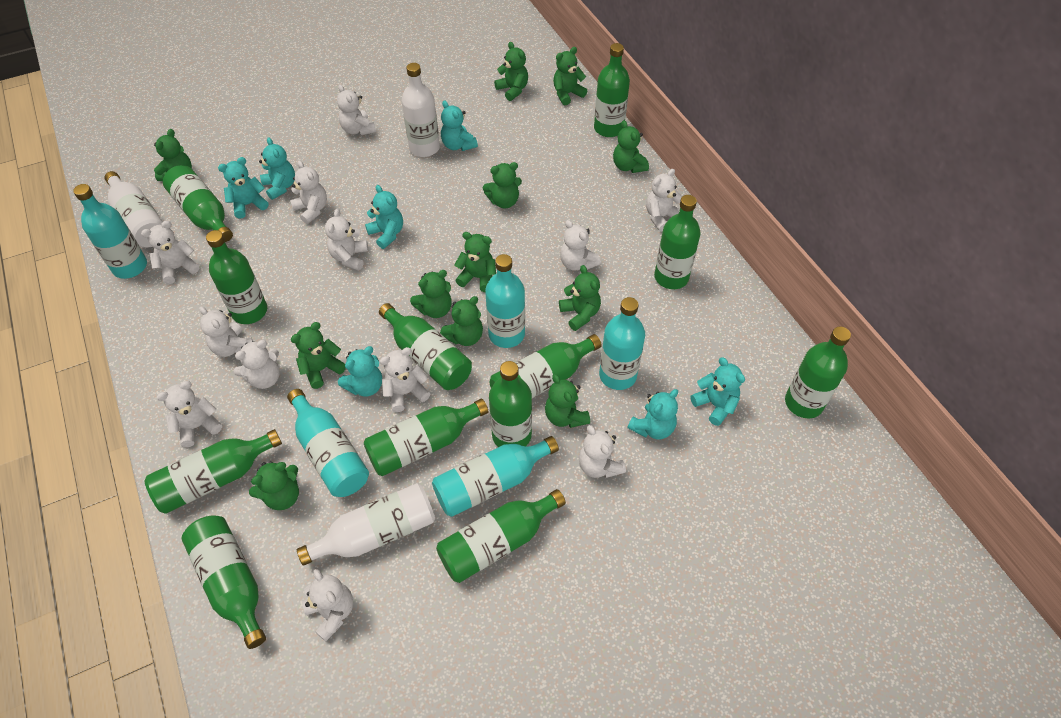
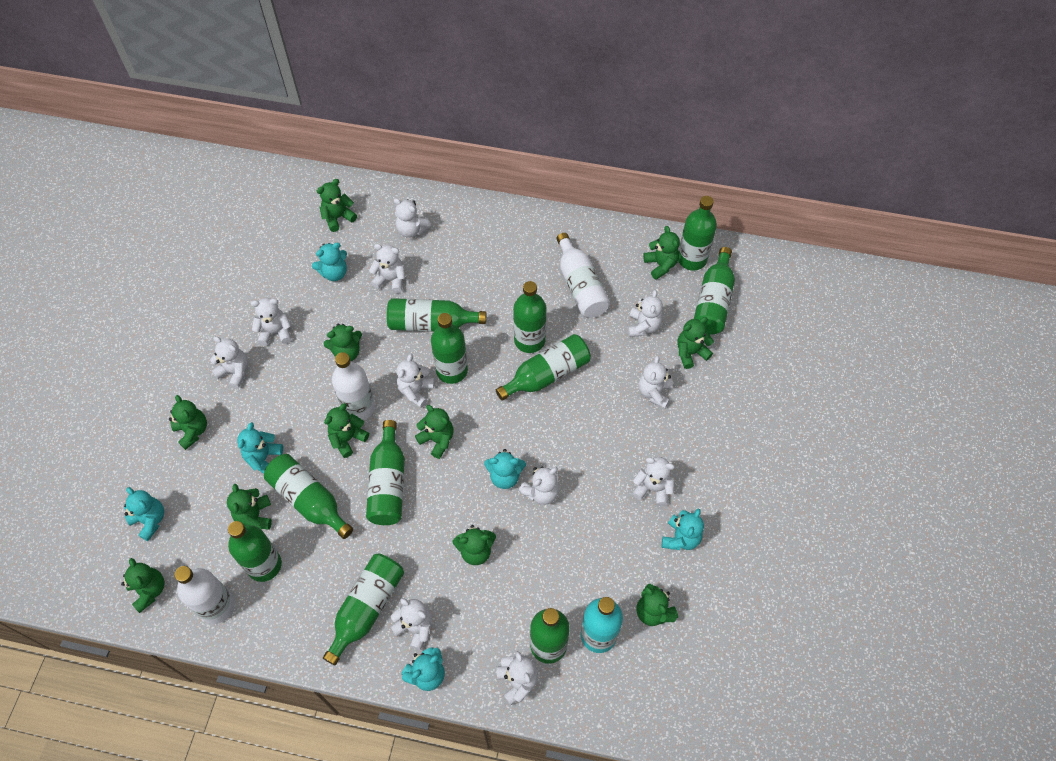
green bottle: [145,429,282,514] [163,165,233,242] [181,515,266,649] [206,230,267,324] [364,399,488,476] [379,303,472,390] [436,489,566,583] [489,361,532,447] [490,334,602,398] [594,43,630,137] [654,195,701,289] [785,326,851,418] = 12 -> [228,521,282,582] [264,454,353,539] [323,553,404,666] [366,420,405,525] [387,298,486,332] [431,313,468,384] [496,334,591,401] [513,281,547,353] [530,608,570,664] [678,196,717,271] [694,247,735,334] = 11
green teddy bear: [154,129,192,181] [249,461,299,510] [291,322,346,389] [410,270,452,318] [440,296,483,346] [454,232,496,292] [483,162,522,209] [494,42,528,101] [545,374,590,428] [553,47,587,105] [559,265,601,331] [613,120,649,173] = 12 -> [121,558,165,613] [169,395,207,450] [227,484,272,530] [317,179,357,232] [324,324,362,361] [324,403,369,458] [415,405,454,459] [452,525,496,565] [636,584,678,626] [643,226,680,280] [677,317,714,369] = 11
turquoise bottle: [73,184,147,279] [287,389,369,497] [432,436,559,517] [485,254,525,348] [599,297,645,390] = 5 -> [581,597,623,653] = 1
turquoise teddy bear: [218,157,269,219] [259,137,295,200] [338,346,382,397] [365,185,403,249] [441,100,478,151] [627,389,678,439] [691,357,745,426] = 7 -> [124,487,164,541] [237,422,283,474] [312,243,347,281] [401,647,445,691] [484,449,526,489] [662,508,704,550] = 6
white teddy bear: [141,220,199,284] [156,381,222,447] [199,306,253,357] [234,340,280,389] [290,161,327,224] [302,569,353,642] [325,209,368,271] [337,85,376,135] [380,347,431,412] [560,220,601,271] [579,425,626,478] [646,169,682,232] = 12 -> [210,336,248,389] [251,298,291,346] [369,244,405,293] [390,598,432,650] [394,198,431,238] [397,354,435,408] [496,651,538,705] [519,467,559,505] [628,290,663,337] [632,457,675,506] [638,356,673,408] = 11

